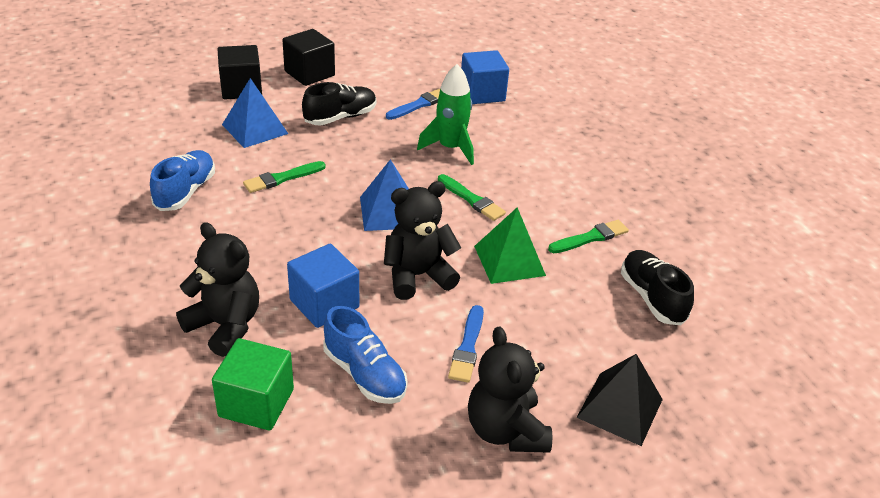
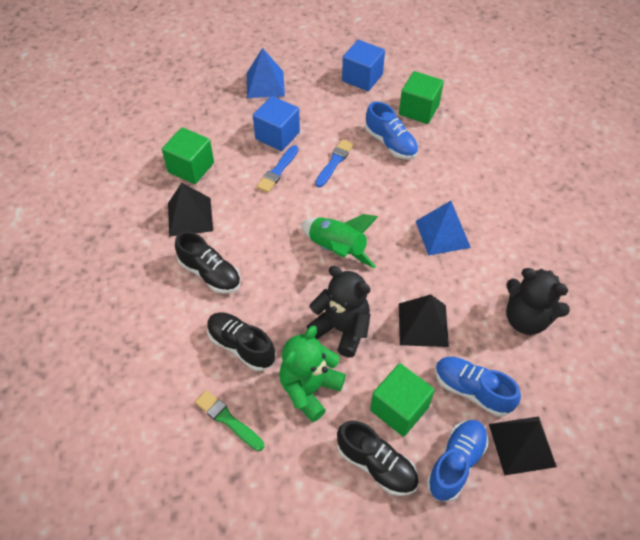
black cube: [218,45,262,99] [282,29,335,86] = 2 -> none = 0
black pyramid: [576,354,663,446] = 1 -> [168,183,213,237] [399,295,449,347] [489,416,557,476] = 3
black shoe: [302,82,377,125] [621,250,694,325] = 2 -> [175,231,241,294] [207,312,276,371] [337,421,419,496] = 3
black teddy bear: [176,222,259,357] [384,181,461,300] [468,326,552,453] = 3 -> [306,266,371,357] [506,268,570,335] = 2
blue shoe: [150,150,215,211] [323,306,407,404] = 2 -> [365,101,418,160] [427,420,488,502] [435,357,521,417] = 3
green brush: [243,161,325,193] [438,174,506,221] [548,220,629,253] = 3 -> [195,390,264,451] = 1
green cube: [212,338,294,430] = 1 -> [162,127,214,184] [370,363,435,436] [399,71,444,124] = 3
green pyramid: [474,207,546,284] = 1 -> none = 0
green teddy bear: none = 0 -> [279,326,346,422] = 1

